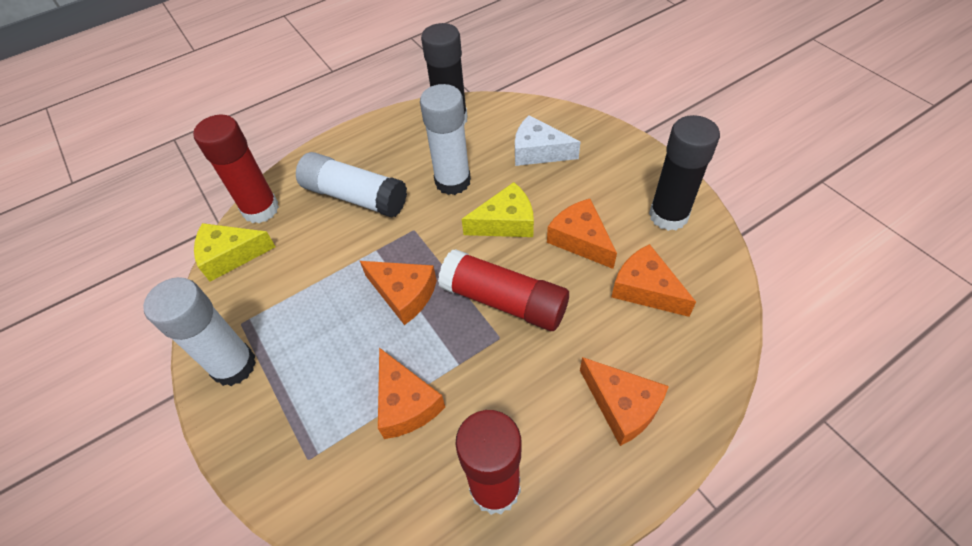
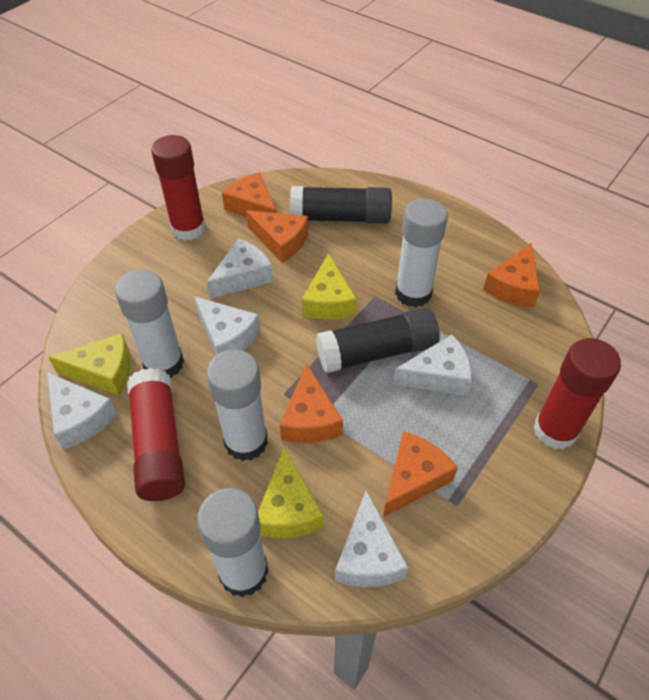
white cheese: [515,115,580,166] = 1 -> [47,372,117,450] [194,296,261,355] [206,238,273,299] [335,491,408,587] [393,334,472,396] = 5
white glue stick: [143,277,256,386] [296,152,407,218] [420,84,471,195] = 3 -> [115,269,184,378] [197,488,268,597] [206,350,268,461] [395,199,448,307] = 4
yellow cheese: [194,223,276,282] [462,182,534,237] = 2 -> [48,333,131,395] [258,447,324,538] [302,253,357,320] = 3

